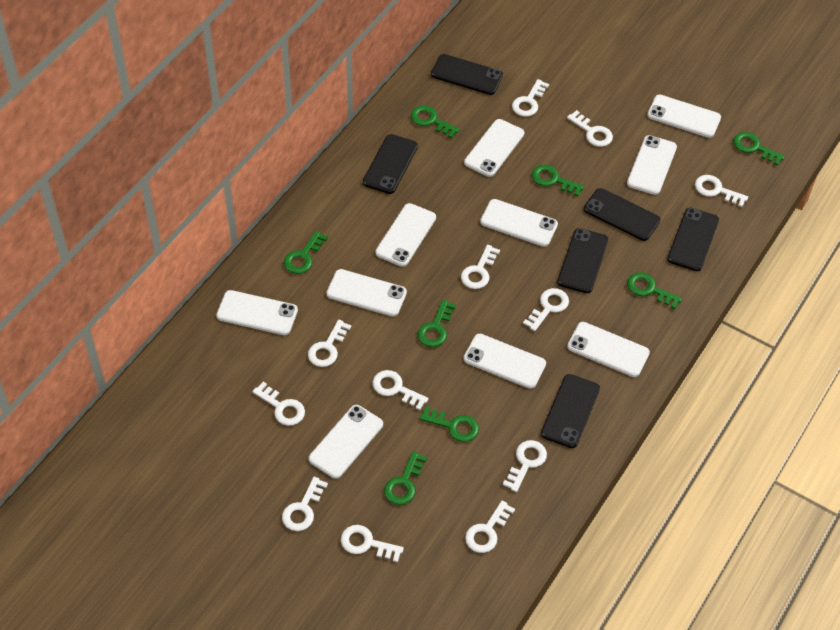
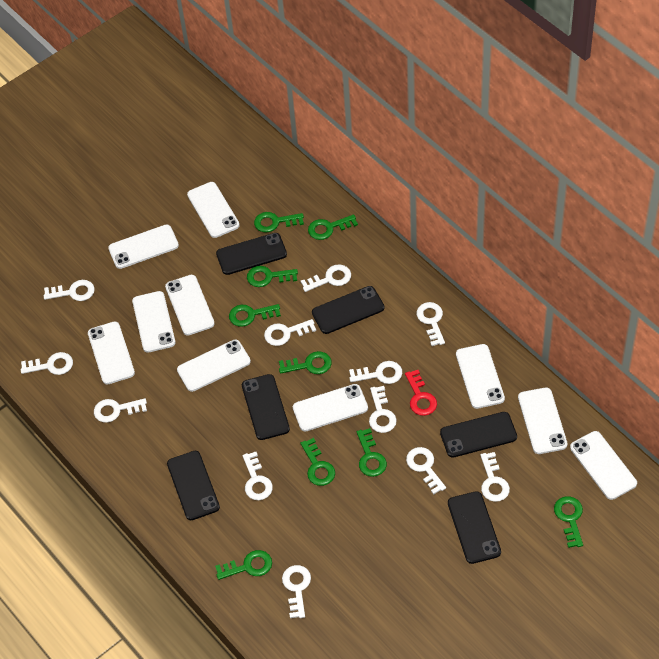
green key: [284,231,328,274] [384,451,427,505] [411,105,459,138] [418,300,456,347] [420,406,479,442] [532,165,584,196] [627,272,682,309] [733,132,785,166] = 8 -> [215,550,272,580] [229,304,281,327] [247,266,298,287] [254,212,304,233] [279,351,332,374] [300,438,335,486] [308,214,358,240] [357,428,387,477] [554,496,583,548] = 9
red key: none = 0 -> [405,370,437,416] = 1

